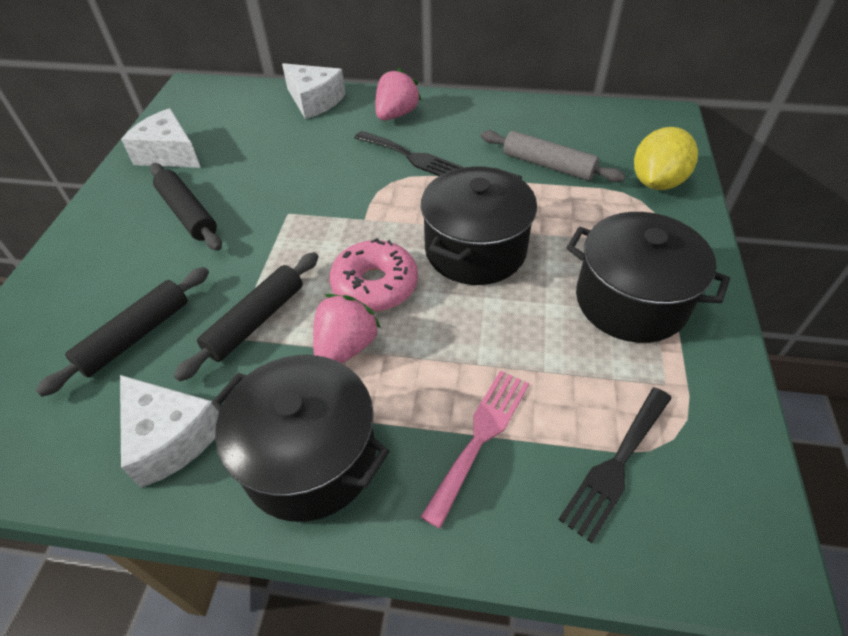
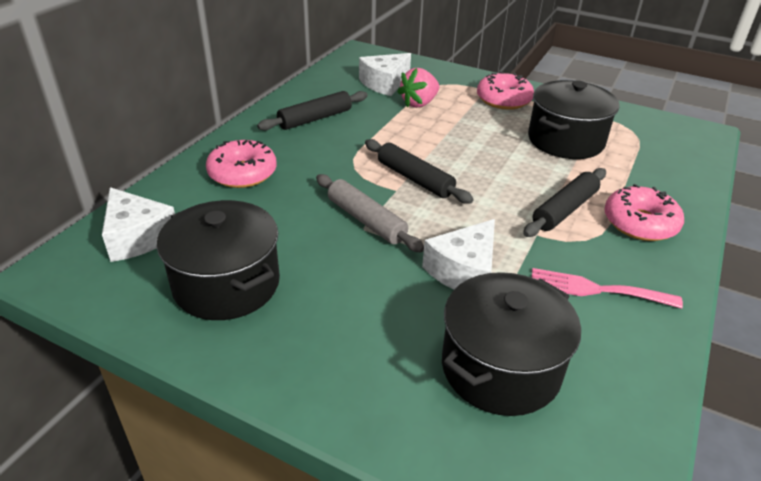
black fork: [354,131,463,176] [558,387,672,543] = 2 -> none = 0
pink donut: [329,238,418,312] = 1 -> [206,140,277,188] [477,71,534,110] [604,184,684,241] = 3
pink strawberry: [313,294,381,363] [376,68,421,120] = 2 -> [397,68,439,108] = 1
yellow lemon: [634,127,698,190] = 1 -> none = 0

